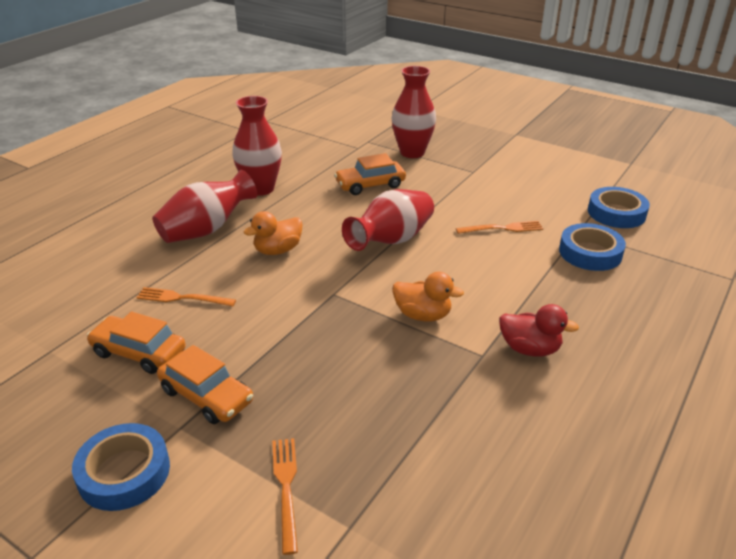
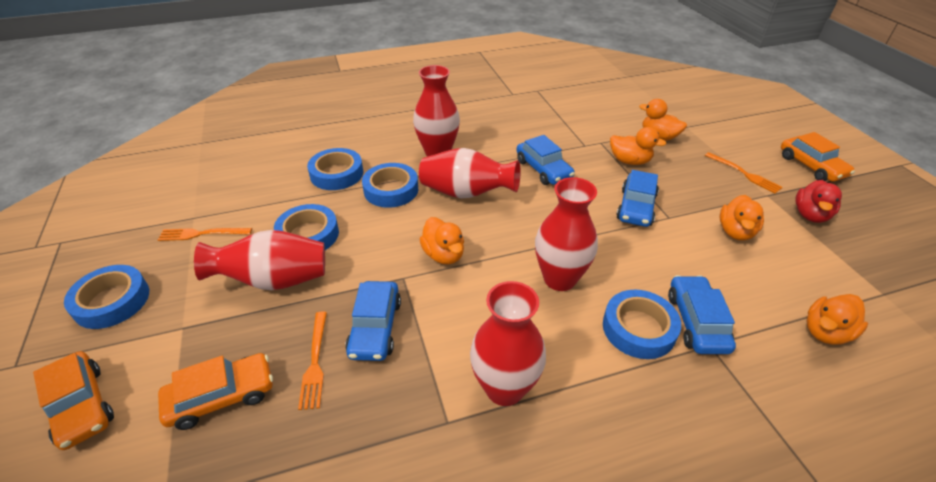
blue car: none = 0 -> [345,281,401,361] [516,135,575,185] [616,170,659,227] [668,275,736,354] = 4
blue tape: [72,423,170,511] [559,223,626,271] [588,187,650,228] = 3 -> [64,265,149,329] [274,204,339,250] [307,148,363,190] [362,163,418,208] [603,290,681,359] = 5
orange duck: [244,211,303,255] [392,272,464,321] = 2 -> [419,217,464,265] [610,127,667,165] [639,99,687,141] [720,195,764,241] [806,294,868,344] = 5
red vase: [152,170,257,243] [232,96,282,196] [342,189,434,251] [392,66,436,158] = 4 -> [194,230,325,290] [413,65,460,157] [419,148,520,198] [470,281,546,406] [535,177,598,291] = 5

